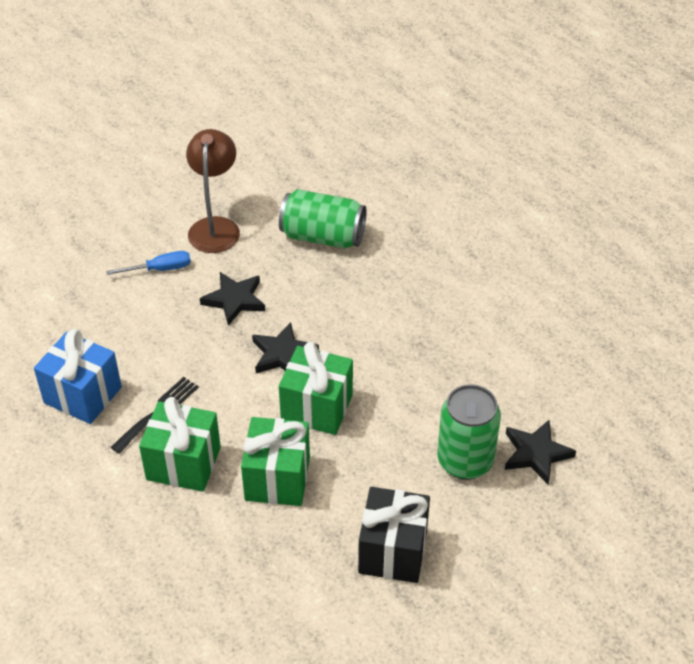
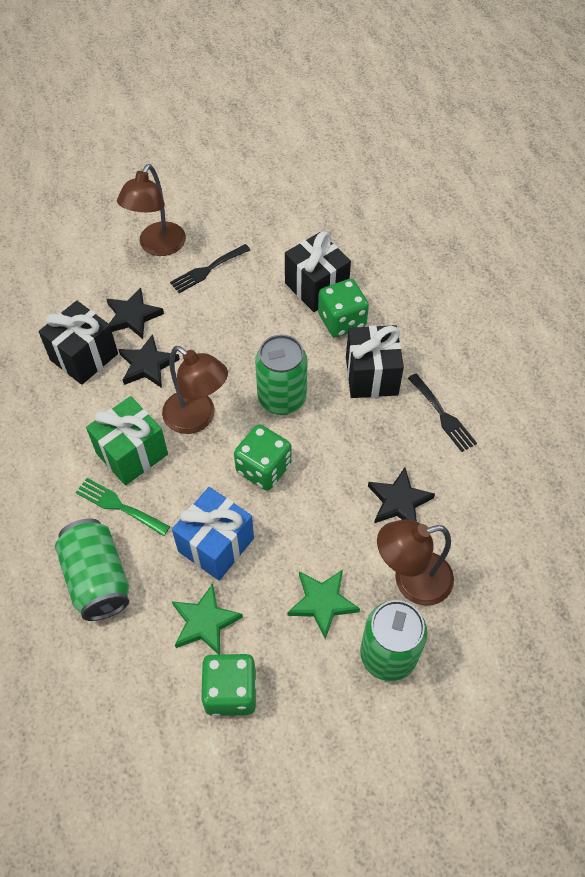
black fork: [110,377,199,454] = 1 -> [170,244,250,293] [408,374,477,452] = 2
black gift: [358,487,430,583] = 1 -> [39,301,118,385] [285,231,351,312] [346,325,404,398] = 3
blue screwdriver: [106,251,191,275] = 1 -> none = 0
brown lamp: [186,129,240,253] = 1 -> [117,164,186,256] [162,346,228,434] [377,519,454,606] = 3
green can: [279,189,367,248] [437,384,501,480] = 2 -> [55,518,129,621] [255,335,308,415] [360,600,428,681] = 3
green dice: none = 0 -> [201,654,256,716] [234,424,292,491] [318,279,369,338] = 3
green fork: none = 0 -> [75,478,170,536] = 1
green gift: [139,397,221,492] [241,417,310,506] [279,342,353,435] = 3 -> [86,396,168,485] = 1
green star: none = 0 -> [172,583,243,655] [288,570,360,639] = 2

